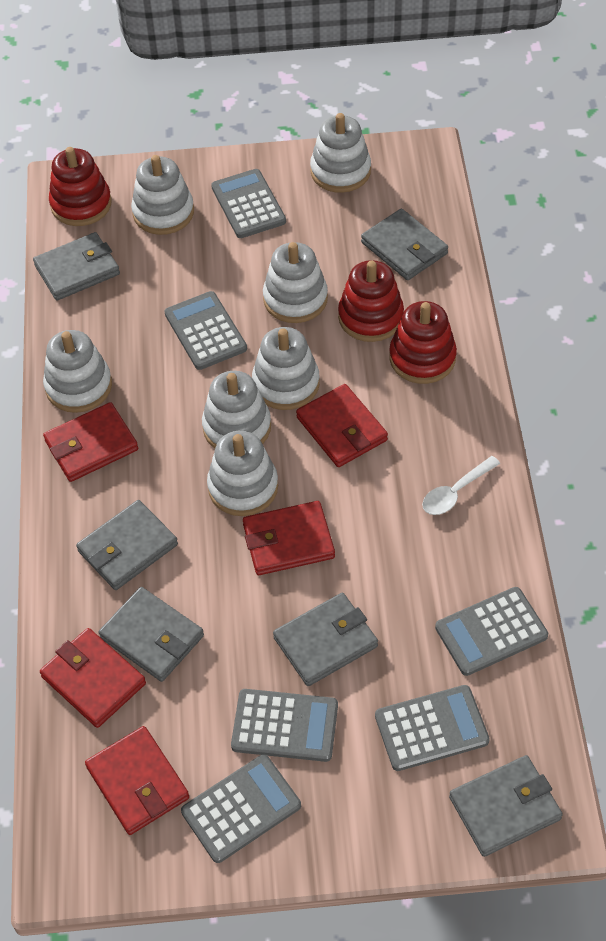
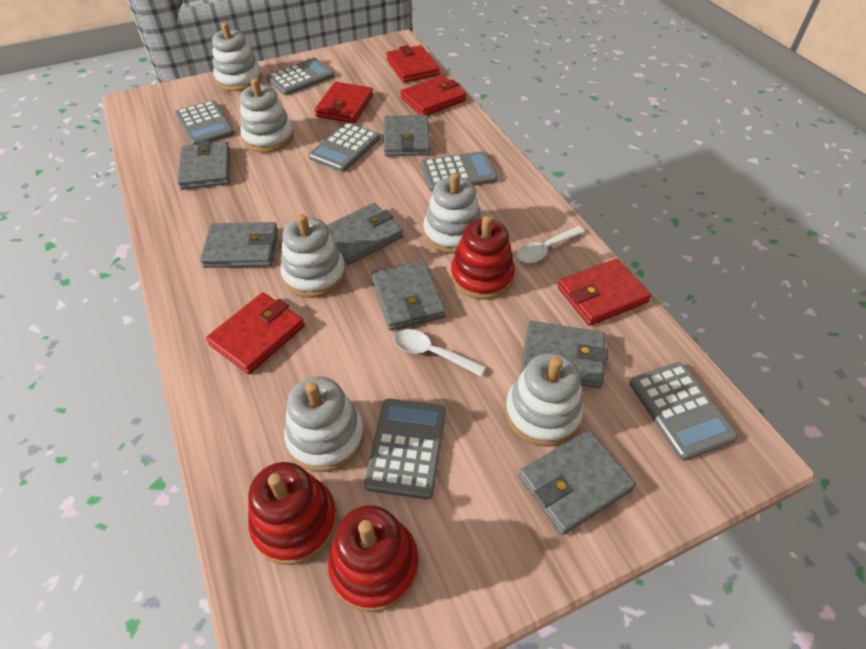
grey wallet: [33,232,120,300] [76,500,178,590] [98,587,204,682] [273,593,378,686] [361,209,448,280] [449,755,563,857] = 6 -> [177,140,230,190] [200,222,278,268] [326,203,403,265] [371,260,446,331] [384,115,430,156] [519,430,636,535] [521,321,608,388] = 7
white spoon: [422,456,500,515] = 1 -> [394,329,485,376] [517,226,585,263] = 2
white stacking toy: [43,330,112,413] [131,155,194,235] [202,371,271,448] [207,431,278,516] [252,327,320,410] [263,242,328,323] [310,113,371,193] = 7 -> [212,22,262,91] [240,78,294,153] [280,214,346,298] [284,376,364,472] [423,172,482,254] [505,353,583,446] = 6

